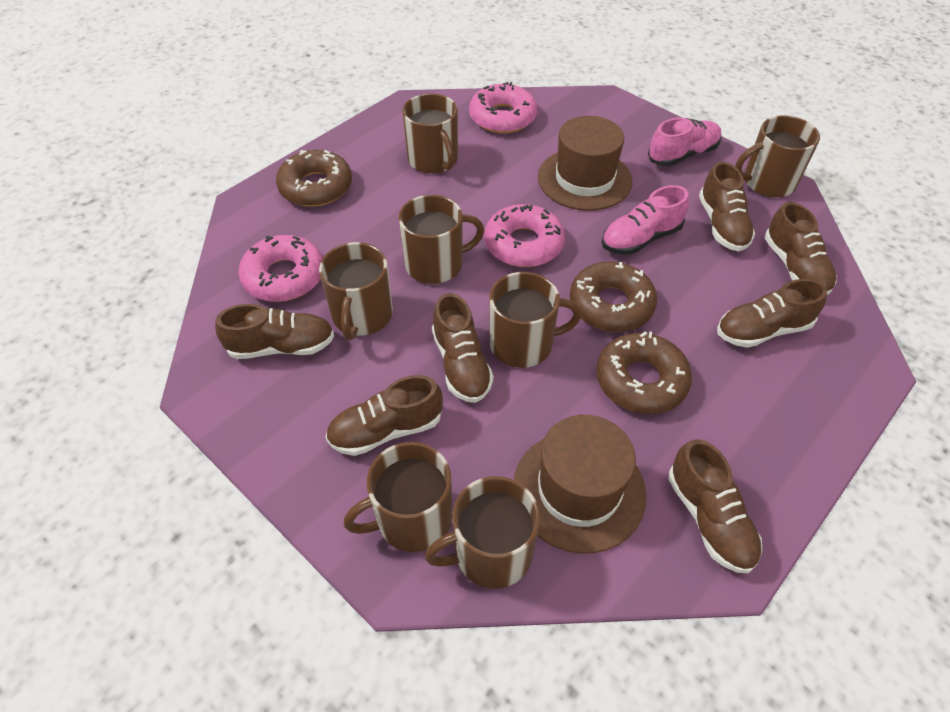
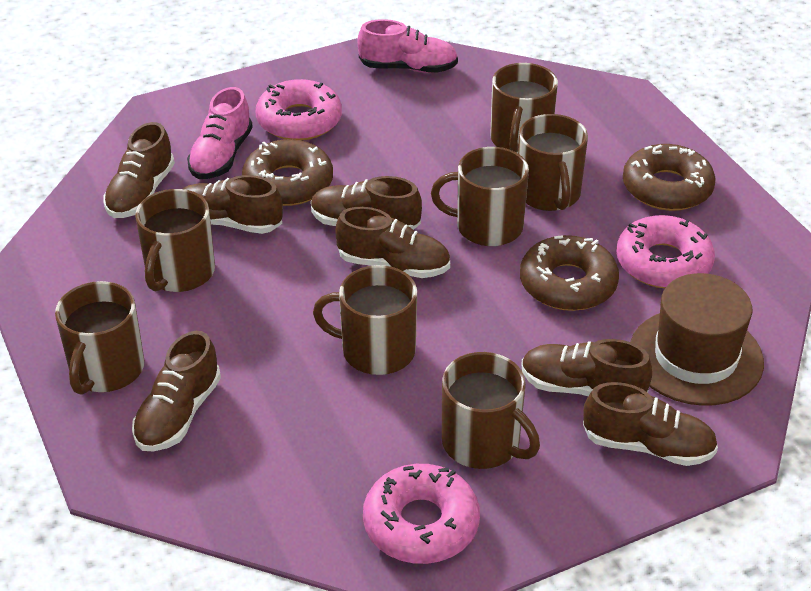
brown hat: [514,415,646,553] [538,116,632,211] = 2 -> [630,273,764,406] = 1

